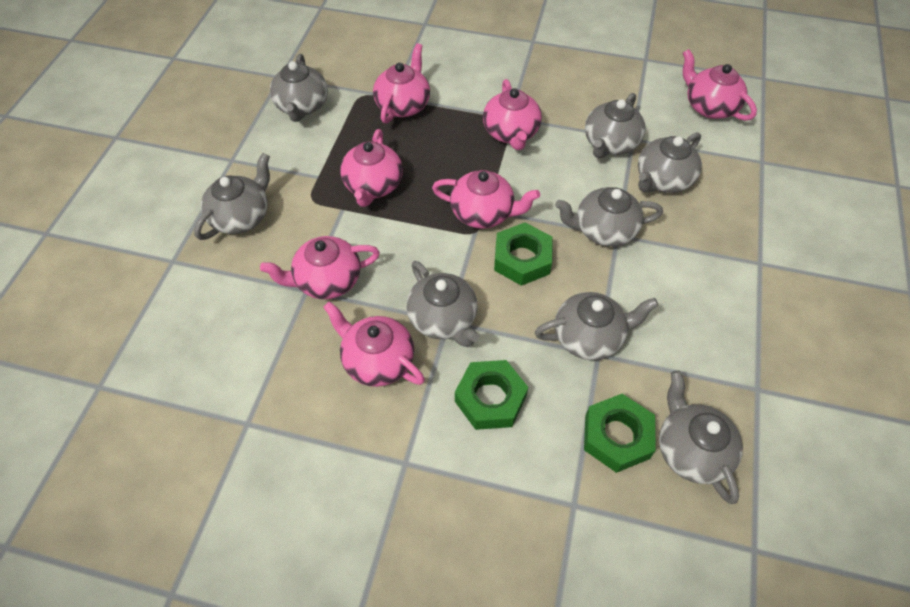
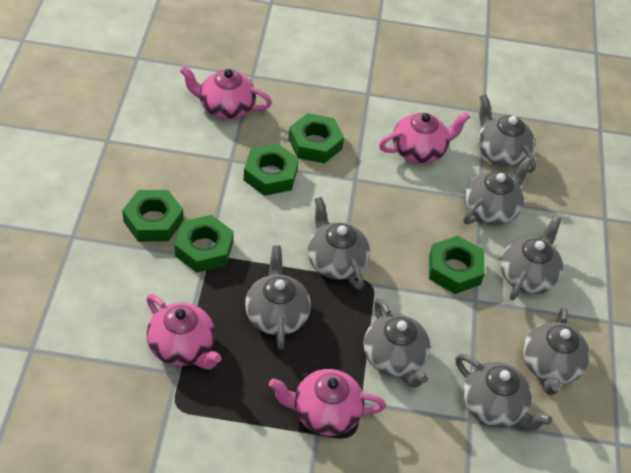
green nut: [455,360,528,430] [494,223,553,286] [584,394,656,473] = 3 -> [122,190,184,242] [174,215,234,273] [244,143,299,196] [289,113,344,163] [429,236,485,294] = 5
pink teapot: [260,236,380,299] [323,301,425,387] [340,129,403,207] [373,43,430,123] [432,170,540,229] [483,79,542,150] [683,49,757,121] = 7 -> [146,294,222,370] [180,66,272,120] [269,369,386,436] [379,112,470,164] = 4

